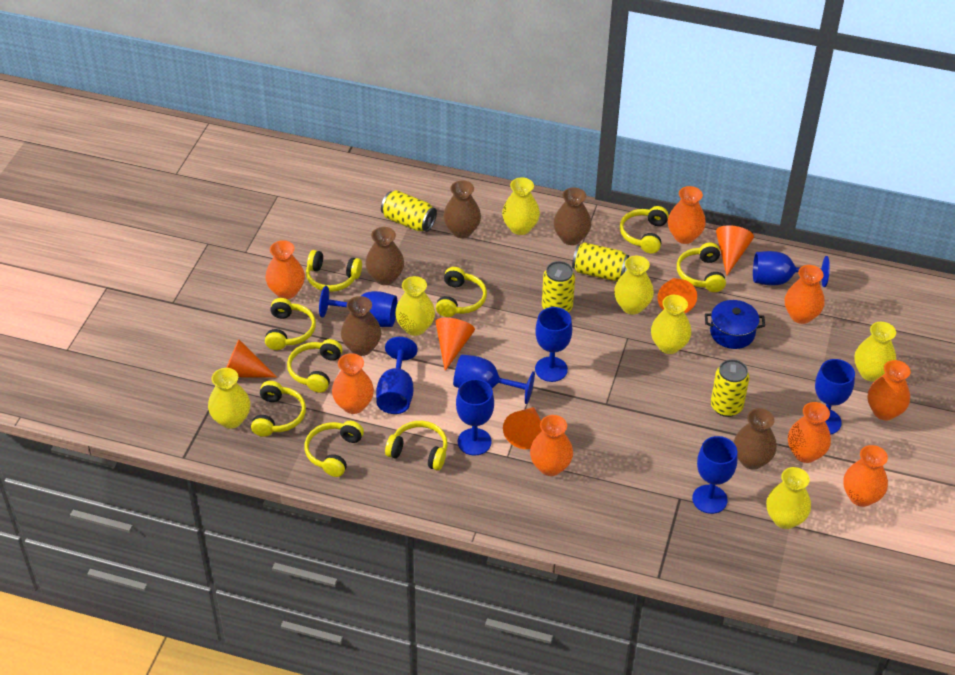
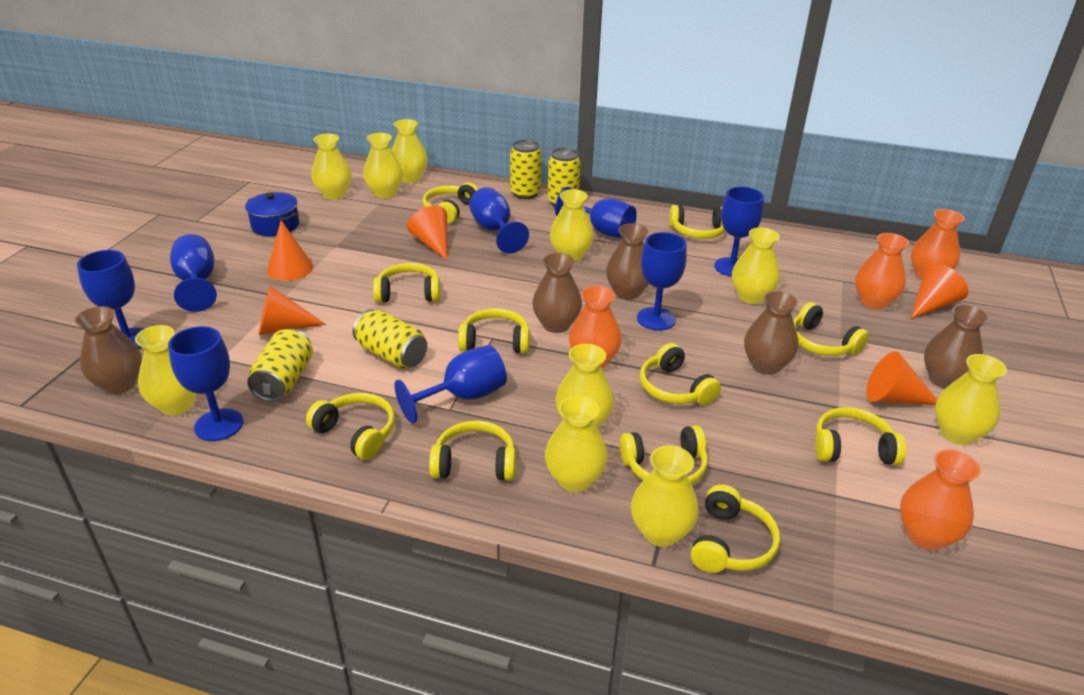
orange vase: [265,240,305,299] [332,353,374,414] [530,415,573,476] [668,186,706,244] [785,265,825,324] [788,402,831,463] [843,445,888,507] [868,360,911,420] = 8 -> [569,286,622,369] [855,233,909,310] [900,449,981,550] [911,209,965,280] = 4
yellow headphones: [251,381,306,437] [265,298,316,350] [287,339,342,393] [305,421,364,477] [306,250,362,292] [385,421,448,471] [436,267,487,317] [620,206,669,254] [677,243,726,292] = 9 -> [306,393,395,460] [373,263,440,302] [423,182,479,223] [429,421,516,480] [458,308,530,353] [620,425,708,485] [640,343,721,405] [669,205,725,239] [691,484,780,573] [793,302,869,356] [815,407,906,465] = 11
yellow vase: [208,368,251,429] [395,276,435,336] [502,177,540,235] [614,256,654,315] [651,295,691,354] [766,467,811,529] [855,322,896,381] = 7 -> [135,325,197,415] [311,134,352,199] [363,133,403,198] [392,119,428,183] [545,395,608,492] [550,189,594,261] [555,344,614,428] [631,445,698,547] [732,228,780,304] [935,354,1007,445] = 10

